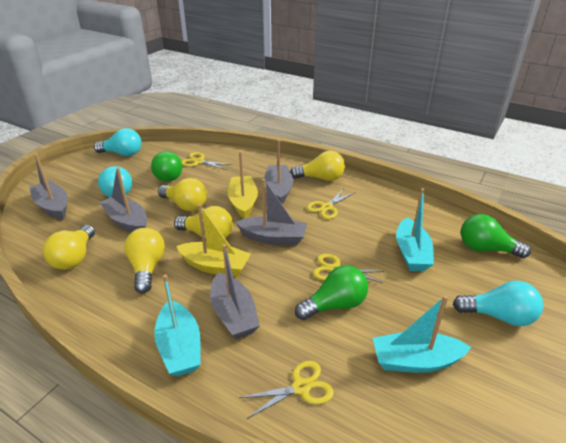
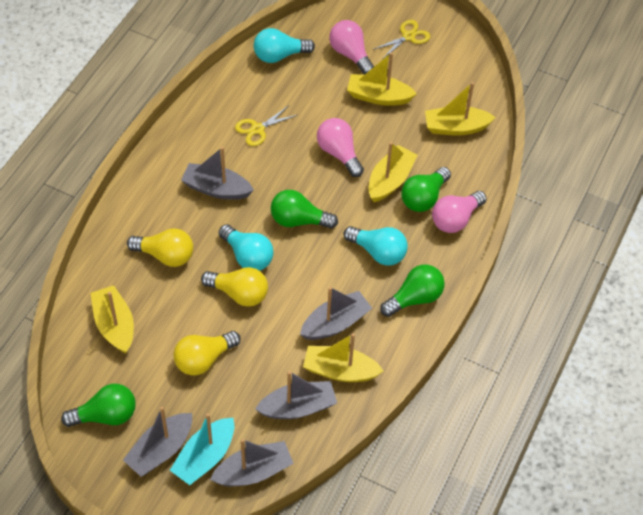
green light bulb: [151,151,182,182] [295,265,368,320] [461,214,531,258] = 3 -> [61,384,136,427] [271,190,338,229] [380,265,445,317] [401,167,451,212] = 4
pink light bulb: none = 0 -> [317,118,364,177] [329,20,374,75] [432,191,487,233] = 3
turquoise boat: [154,274,201,377] [373,295,471,373] [396,188,434,271] = 3 -> [170,413,234,485] = 1
yellow boat: [176,204,251,277] [228,151,258,219] = 2 -> [91,285,134,353] [303,333,384,382] [347,52,417,106] [369,142,417,202] [425,82,496,136] = 5
yellow light bulb: [43,225,95,270] [124,228,165,293] [158,178,207,211] [174,206,233,239] [290,151,345,181] = 5 -> [127,228,193,267] [173,331,241,376] [201,267,268,307] = 3
yellow scissors: [181,152,232,170] [239,361,334,419] [307,188,356,219] [313,254,385,283] = 4 -> [235,106,297,146] [373,20,430,59] = 2

